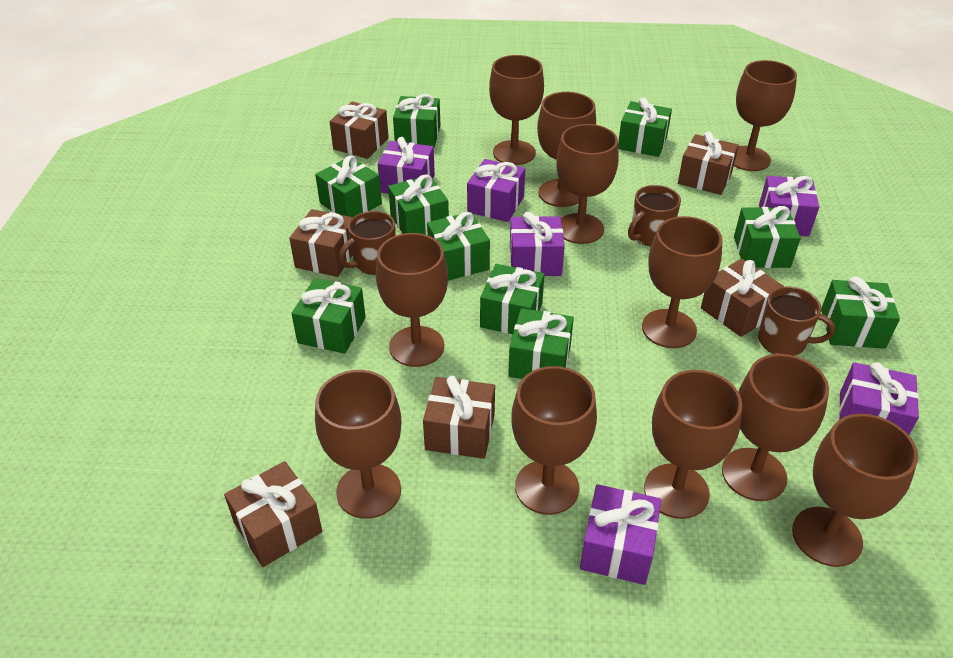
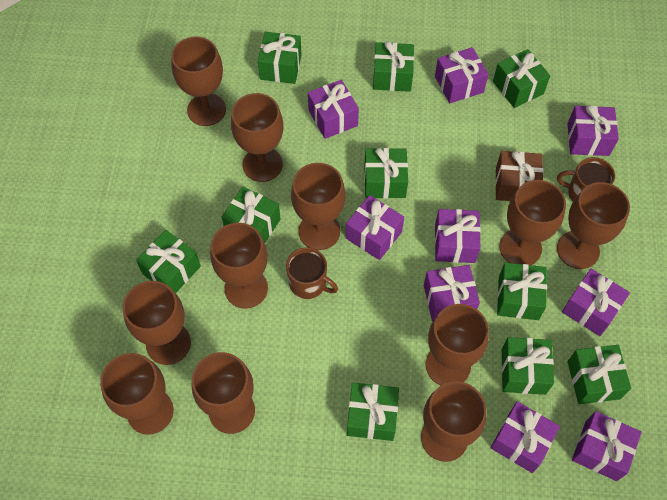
brown gift: [224,461,322,567] [289,209,353,277] [329,102,389,159] [423,376,495,459] [678,131,739,195] [701,259,784,337] = 6 -> [495,151,544,201] = 1
brown mug: [339,211,396,275] [628,185,681,246] [758,287,835,356] = 3 -> [286,247,338,299] [557,157,615,201] = 2
purple gift: [378,137,435,194] [467,159,525,222] [510,212,565,276] [580,484,661,585] [759,176,819,236] [839,362,919,435] = 6 -> [308,80,359,139] [346,195,404,260] [424,265,480,322] [435,47,489,103] [435,209,481,263] [491,401,560,473] [562,269,630,336] [567,105,619,156] [572,411,642,481] = 9

